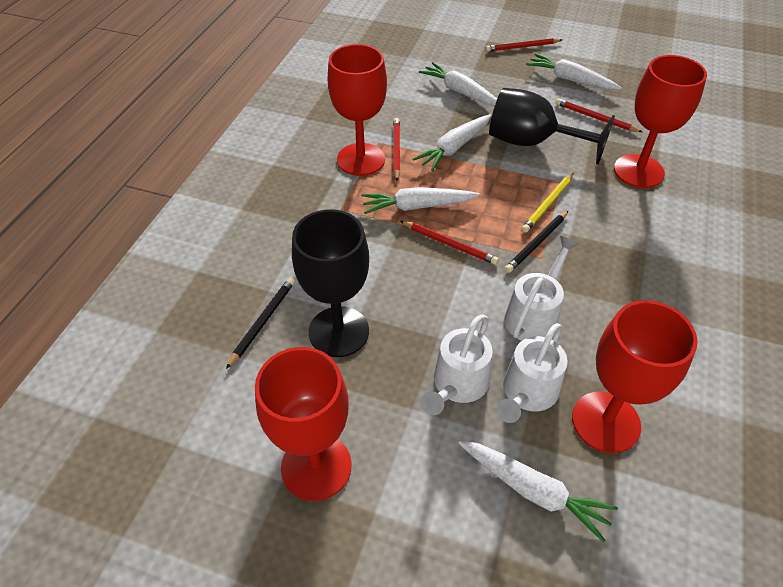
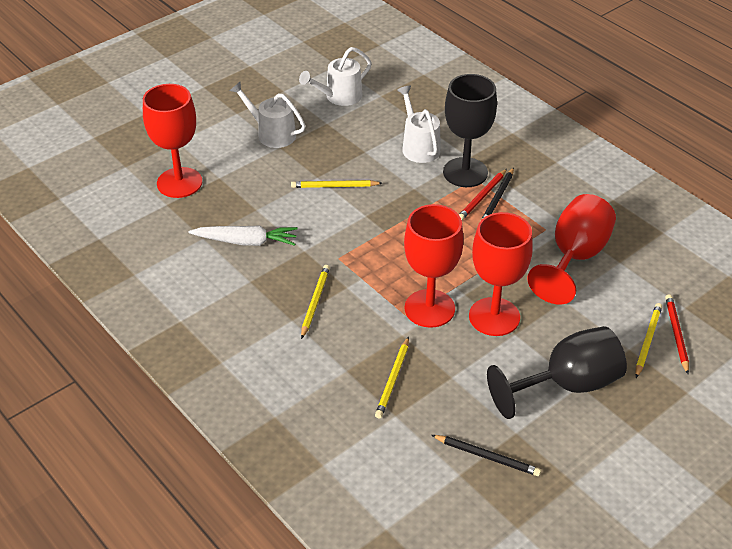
red pencil: [393,118,400,181] [401,221,499,265] [485,38,562,52] [555,98,642,132] = 4 -> [459,169,507,220] [665,294,689,374] = 2
white carrot: [362,187,480,214] [413,114,491,171] [419,62,497,106] [458,441,618,543] [526,53,622,90] = 5 -> [188,225,298,246] = 1
yellow pencil: [522,173,574,233] = 1 -> [291,180,382,188] [301,265,330,339] [375,336,409,419] [636,303,662,378] = 4

